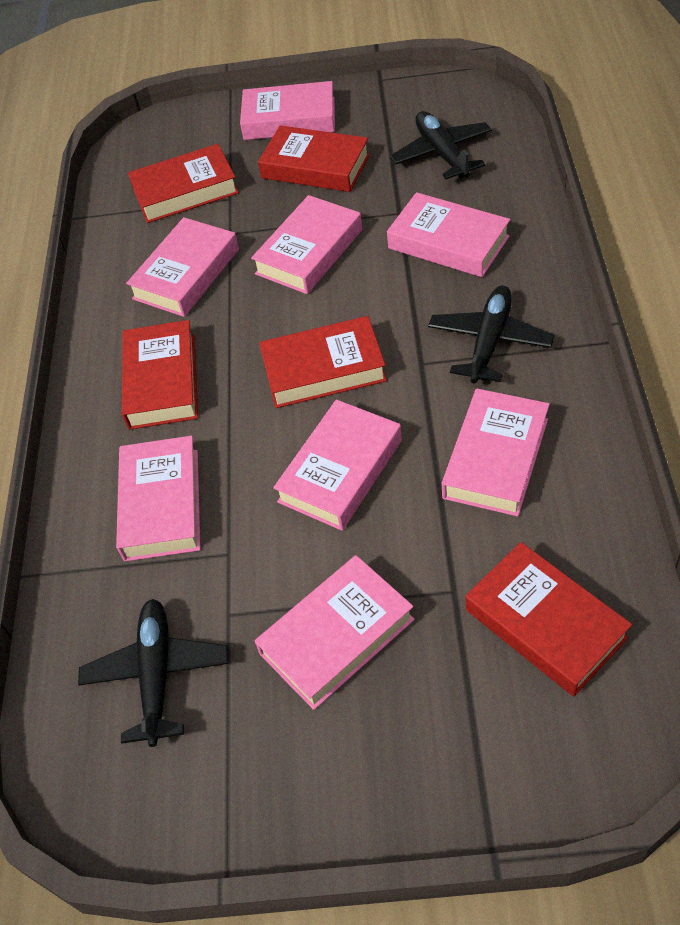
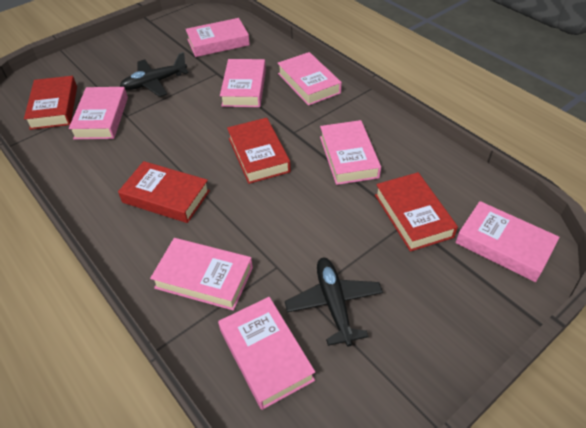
black plane: [78,599,229,747] [390,111,492,179] [428,286,555,384] = 3 -> [120,52,189,97] [285,258,383,347] = 2
red book: [122,320,198,430] [128,144,239,223] [258,125,370,192] [259,316,387,408] [466,542,632,697] = 5 -> [24,76,77,130] [118,161,210,223] [227,118,291,184] [375,172,458,252] = 4

